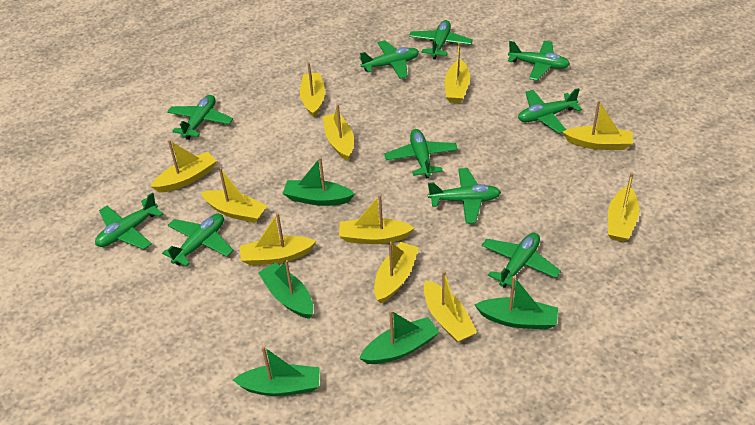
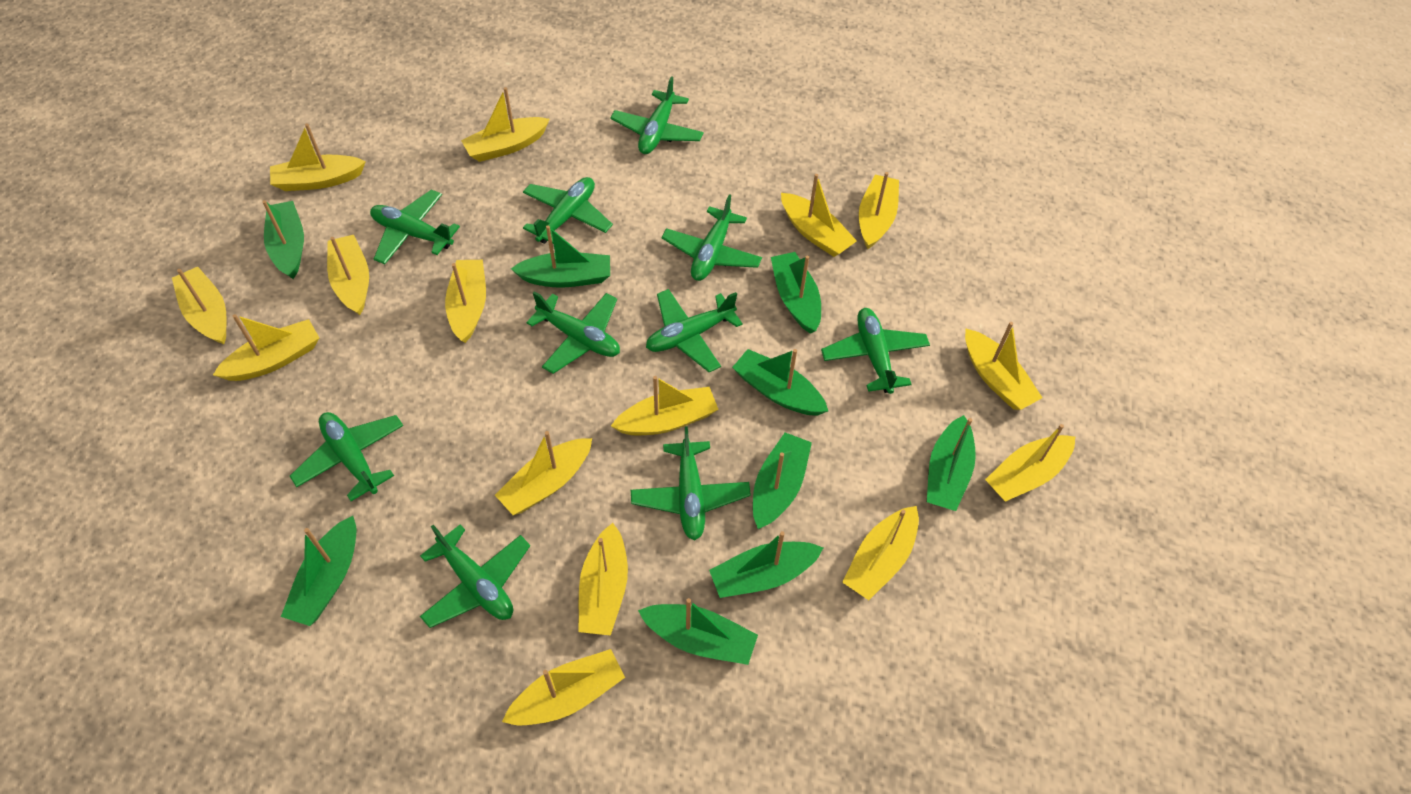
green boat: [233,346,320,396] [258,260,313,319] [282,157,355,206] [359,310,439,364] [474,276,558,330] = 5 -> [262,200,304,279] [281,516,356,626] [511,225,610,288] [638,598,758,665] [709,531,823,598] [732,349,828,416] [753,433,812,529] [771,252,821,334] [927,415,976,511] = 9
yellow boat: [150,140,217,193] [201,167,267,223] [240,213,316,266] [300,62,325,117] [323,104,354,161] [339,195,414,244] [374,241,419,303] [424,271,477,342] [445,43,470,103] [563,100,633,150] [608,173,639,242] = 11 -> [172,267,226,344] [213,314,319,381] [270,123,366,191] [327,235,369,315] [445,260,486,343] [461,87,550,162] [495,431,592,515] [502,649,625,725] [578,523,628,636] [611,376,719,435] [781,174,857,257] [842,506,919,600] [859,172,899,249] [965,322,1043,410] [985,424,1075,502] = 15

